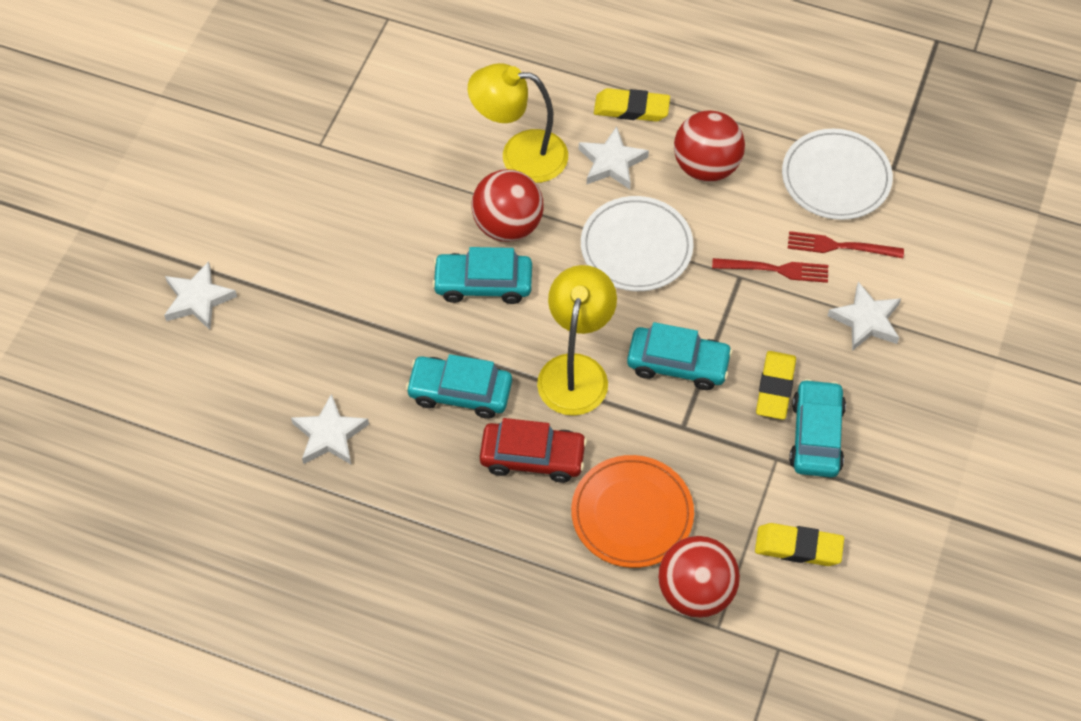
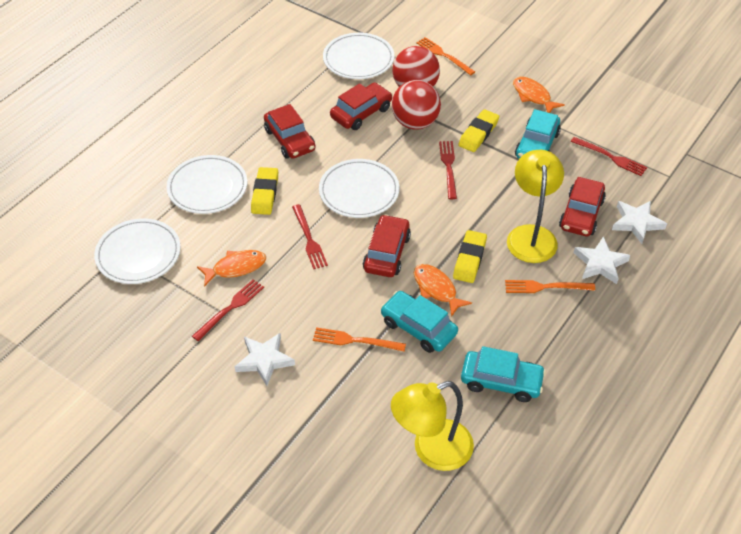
orange fish: none = 0 -> [197,250,266,287] [414,264,472,317] [513,77,565,113] = 3
orange fork: none = 0 -> [313,327,406,352] [416,37,475,75] [505,280,595,293] = 3
orange plate: [571,455,694,568] = 1 -> none = 0
red ball: [471,169,544,242] [658,536,740,618] [674,110,745,182] = 3 -> [392,46,440,87] [392,80,441,130] = 2
red car: [480,418,587,483] = 1 -> [264,104,315,159] [330,82,392,130] [363,214,411,277] [559,177,606,237] = 4
red fork: [712,258,828,283] [788,231,904,258] = 2 -> [192,279,264,341] [292,204,328,269] [439,141,457,199] [570,137,647,176] = 4
turquoise car: [406,354,512,419] [432,247,532,304] [627,322,733,390] [789,379,846,478] = 4 -> [381,291,458,353] [461,346,546,402] [515,109,561,159] = 3
white plate: [581,196,694,291] [782,129,893,220] = 2 -> [94,218,181,284] [166,155,247,214] [319,159,400,218] [323,33,394,79] = 4
white star: [164,261,237,330] [291,394,369,464] [579,126,649,189] [827,282,901,351] = 4 -> [235,333,295,386] [574,236,630,284] [612,201,667,244] = 3

